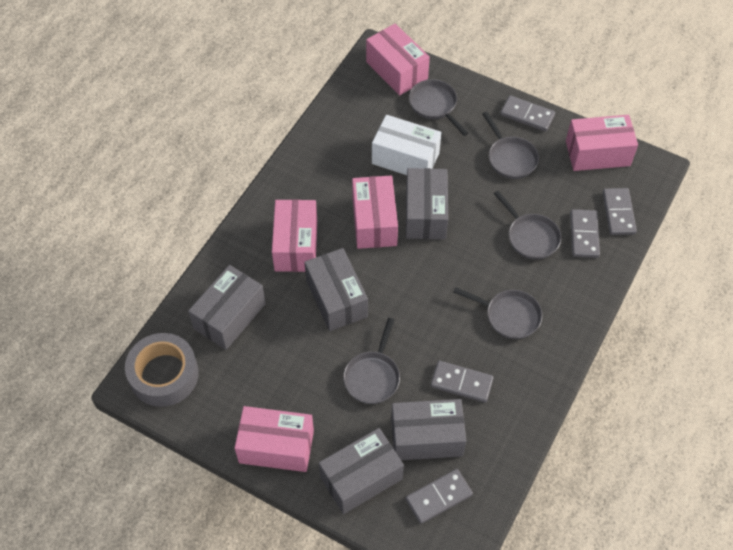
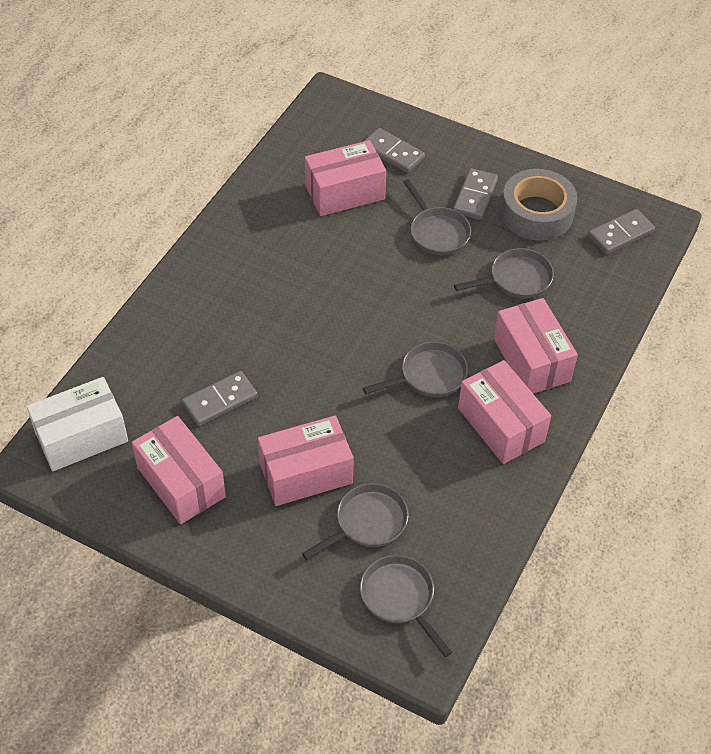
grey box: [188,265,266,350] [304,248,368,331] [319,428,404,514] [391,399,466,460] [406,168,448,239] = 5 -> none = 0
grey domino: [405,469,473,524] [431,361,494,403] [500,95,555,132] [570,209,600,258] [602,188,637,235] = 5 -> [182,371,258,426] [363,128,425,173] [453,168,498,220] [588,209,655,254] = 4

